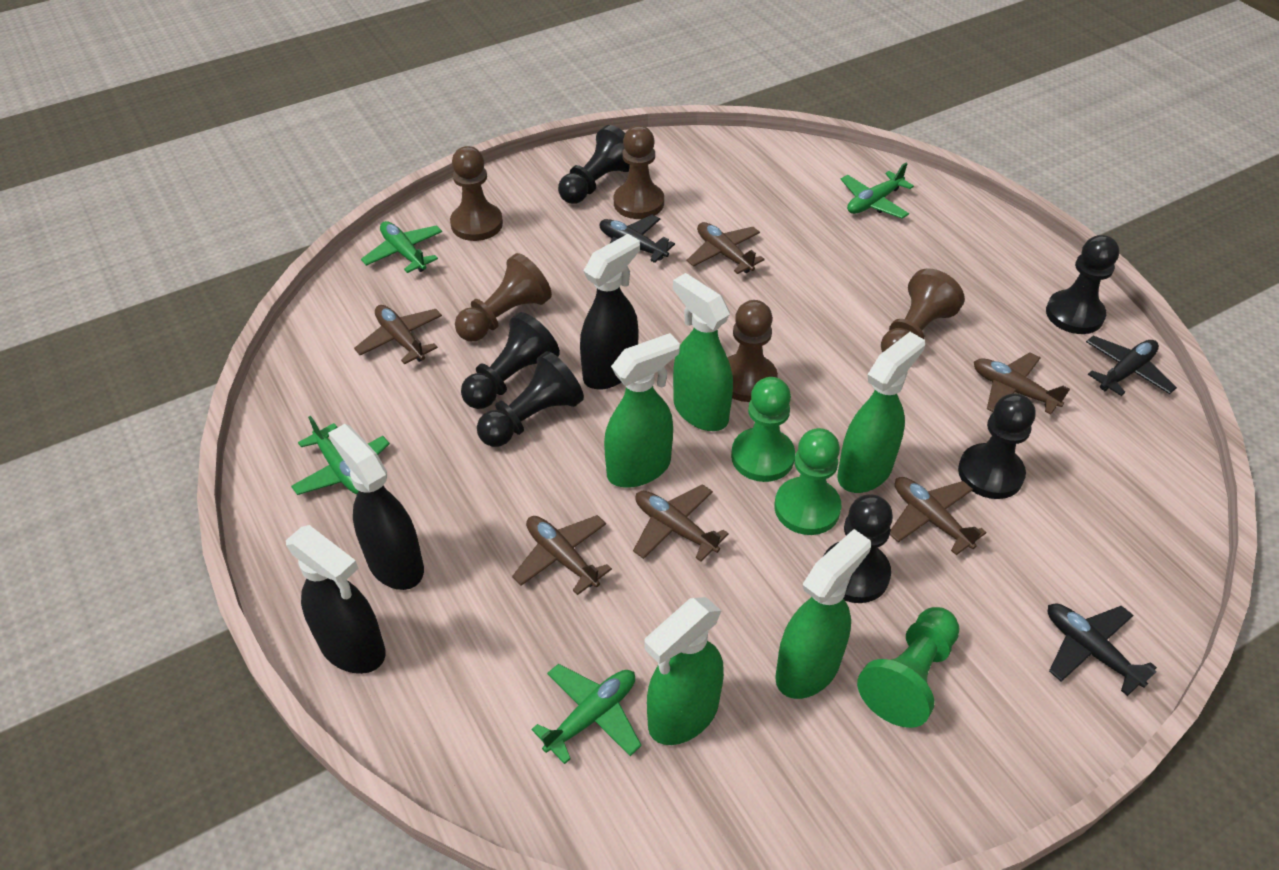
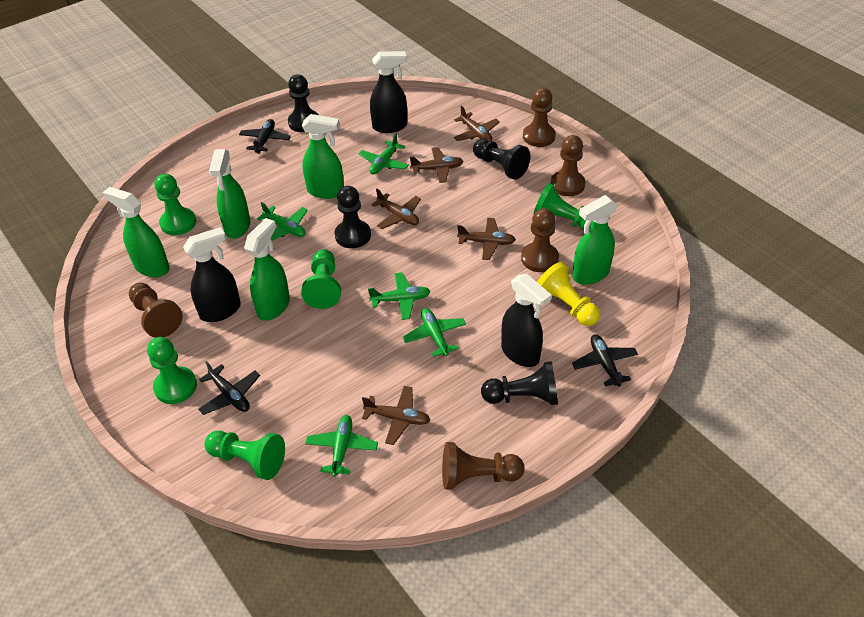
black pawn: [461,312,560,409] [477,351,584,447] [558,125,630,204] [824,494,893,603] [958,393,1035,499] [1046,235,1119,334] = 6 -> [288,74,319,132] [334,186,371,248] [473,139,531,180] [481,361,558,405] = 4
brown plane: [354,305,442,364] [512,515,612,595] [633,484,729,562] [687,222,765,274] [890,477,987,555] [974,352,1070,415] = 6 -> [362,386,430,445] [371,189,421,229] [410,147,463,183] [454,106,500,142] [457,218,516,260] = 5
green pawn: [731,377,795,482] [775,428,841,535] [857,607,960,728] = 3 -> [147,337,197,404] [154,174,196,235] [205,430,285,480] [301,249,341,309] [533,183,593,230] = 5
green plane: [291,416,390,495] [361,221,442,273] [531,664,642,764] [841,163,914,219] = 4 -> [257,202,308,241] [305,415,378,477] [359,133,409,175] [368,272,431,320] [403,308,466,357] = 5
yellow pawn: none = 0 -> [537,262,600,326] = 1

